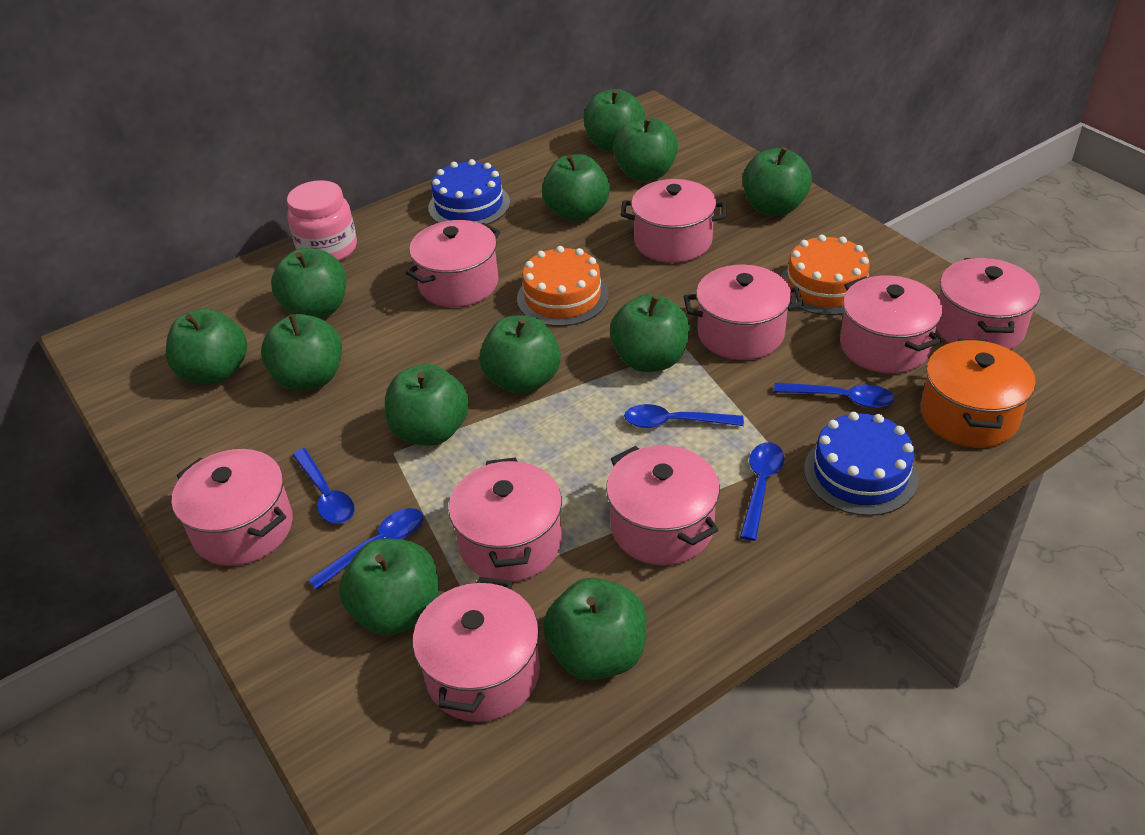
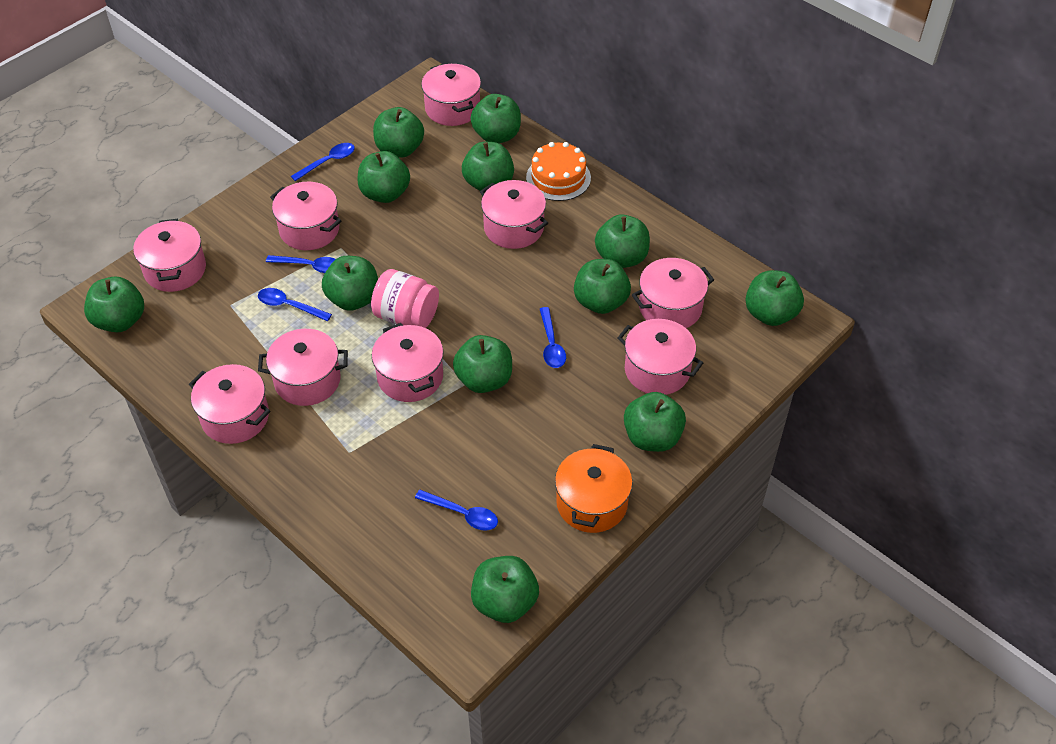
blue cake: [428,159,510,225] [804,412,918,516] = 2 -> none = 0
orange cake: [517,246,609,326] [781,235,870,315] = 2 -> [526,142,591,201] = 1

